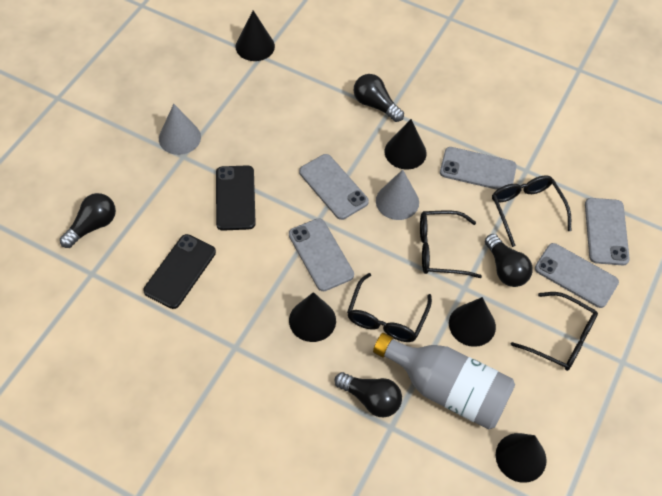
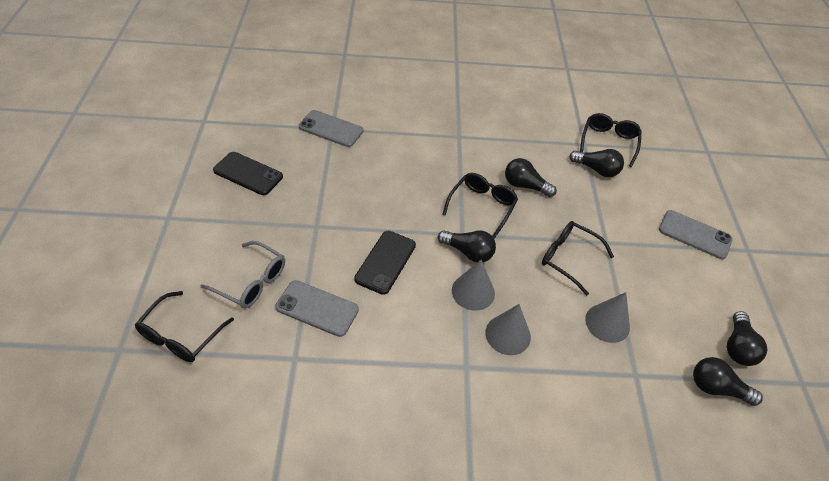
black cone: [236,11,275,61] [289,292,336,342] [385,119,427,170] [449,297,496,347] [496,433,547,483] = 5 -> none = 0
black light bulb: [60,193,116,248] [334,372,402,417] [354,74,404,122] [485,234,533,287] = 4 -> [438,230,496,262] [505,158,557,197] [569,149,624,177] [693,357,763,406] [727,311,767,366] = 5
grey bottle: [373,333,515,430] = 1 -> none = 0
grey cone: [159,104,201,155] [376,170,419,220] = 2 -> [452,260,495,311] [485,304,531,355] [585,292,630,343] = 3
grey glasses: none = 0 -> [201,241,285,308] = 1
grey phone: [289,218,354,291] [299,154,369,220] [440,147,517,190] [535,243,619,308] [585,198,630,265] = 5 -> [275,280,359,337] [299,110,363,147] [659,210,733,259] = 3

